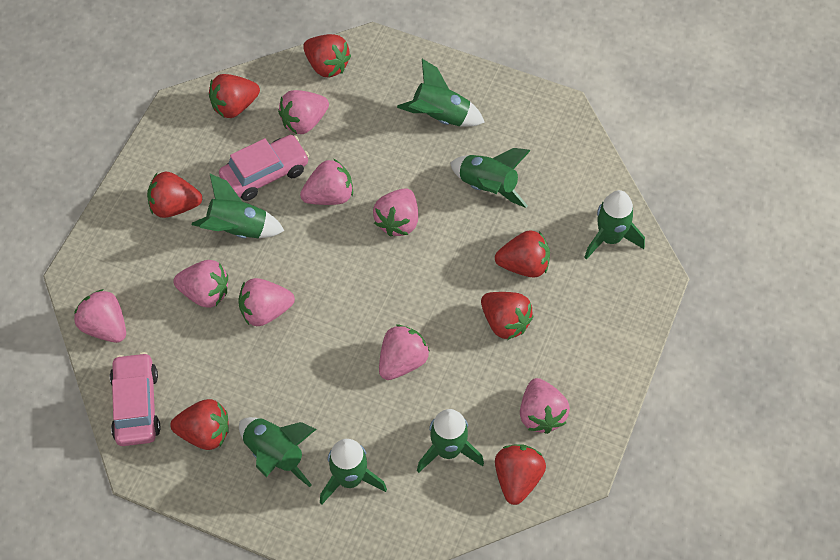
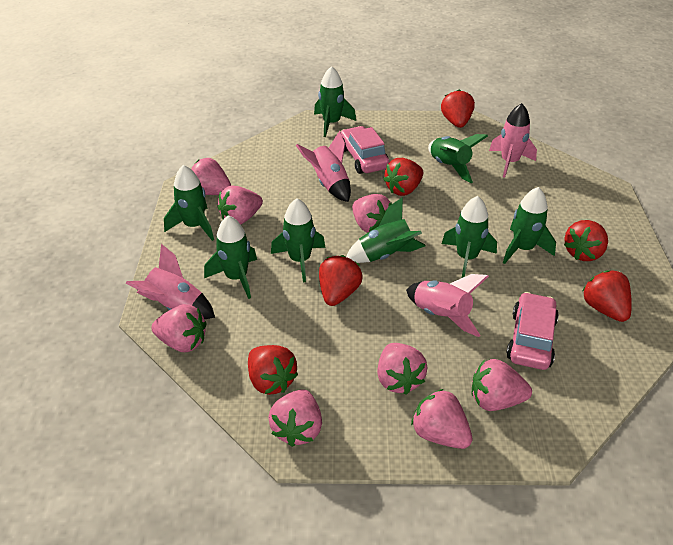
green rocket: [192,173,284,238] [239,417,317,487] [320,439,387,505] [397,59,485,127] [417,409,484,473] [450,148,531,208] [584,190,645,260] = 7 -> [164,165,214,241] [204,215,257,299] [271,198,325,282] [314,66,356,137] [346,197,426,263] [428,134,488,183] [442,196,497,278] [503,187,556,264] = 8
pink rocket: none = 0 -> [126,244,215,319] [296,131,351,202] [406,274,489,337] [489,103,537,178] = 4
red strawberry: [147,172,202,218] [170,399,229,450] [209,74,260,118] [303,34,351,77] [481,292,533,340] [495,230,550,277] [495,444,546,505] = 7 -> [248,345,298,395] [319,255,363,306] [383,158,424,196] [441,89,475,128] [564,220,608,261] [582,270,632,322] = 6

